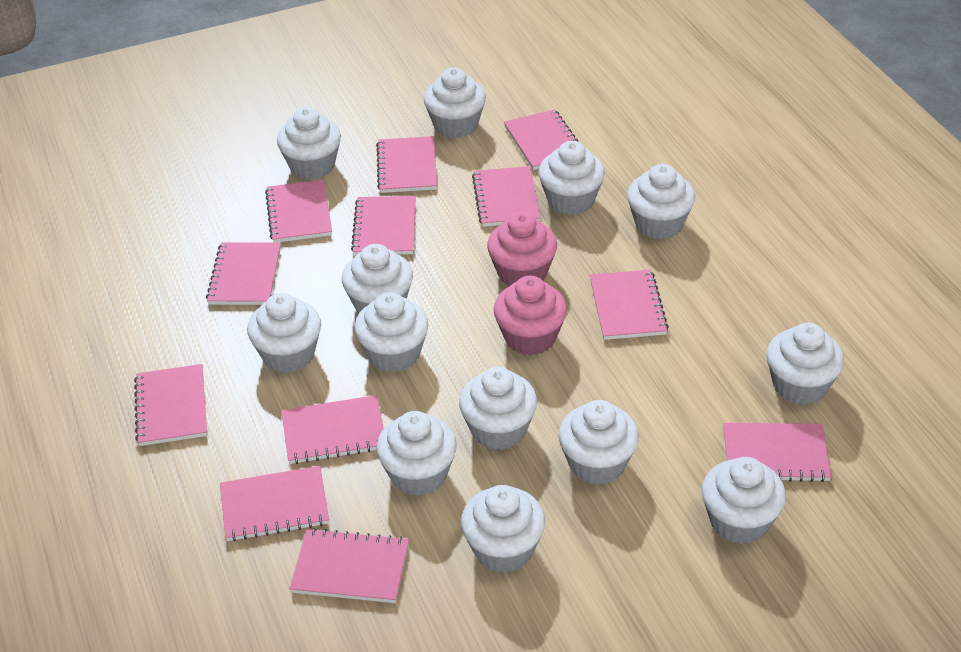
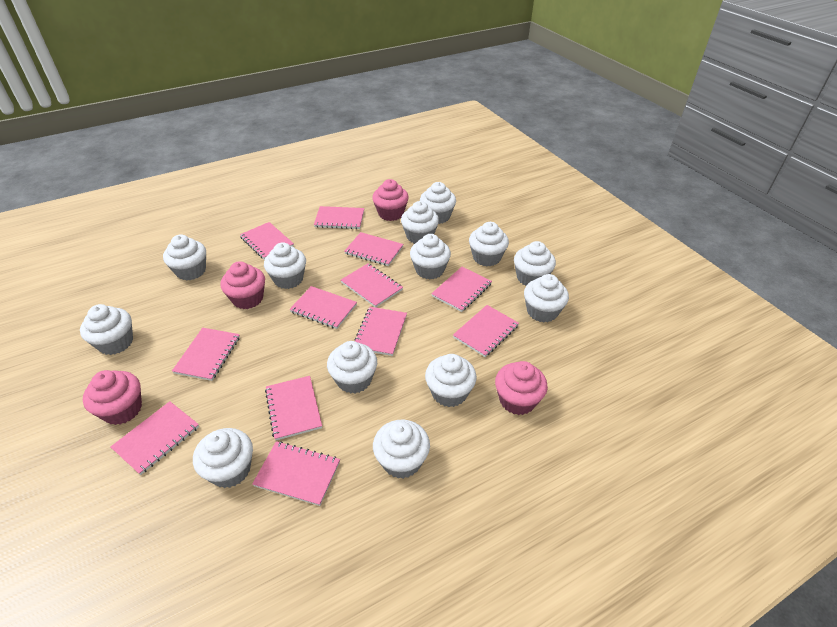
pink cupcake: [487,212,557,286] [493,276,567,355] = 2 -> [83,370,142,425] [220,261,265,309] [372,179,409,221] [495,361,548,415] = 4

